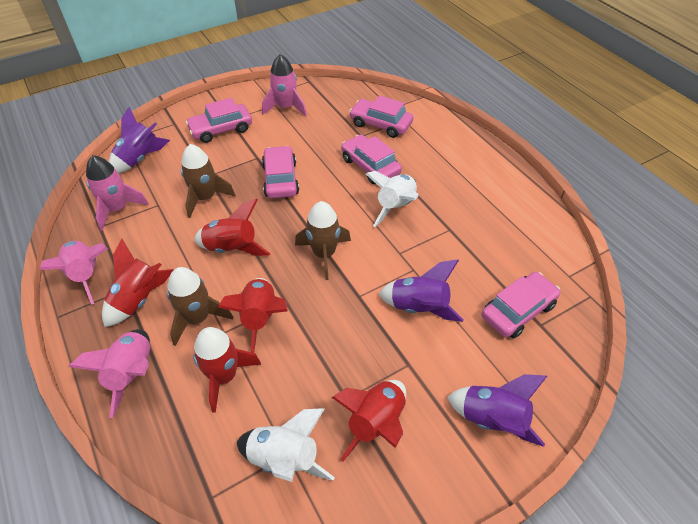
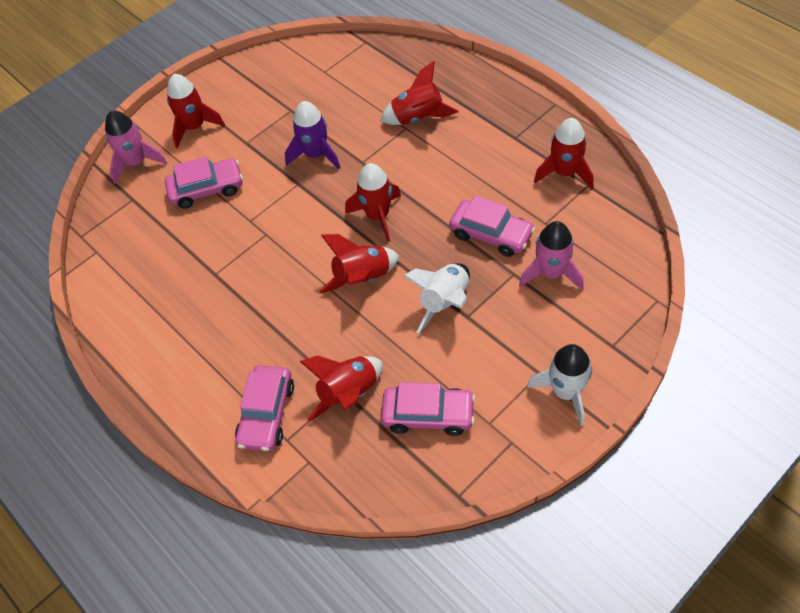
brown rocket: [167,267,233,346] [181,144,236,218] [295,201,351,280] = 3 -> none = 0
pink car: [186,98,252,143] [262,146,299,198] [341,135,402,184] [349,95,413,138] [482,272,560,339] = 5 -> [165,156,243,209] [235,365,294,452] [381,382,475,436] [449,196,535,257] = 4
pink rocket: [39,241,108,305] [68,329,150,418] [86,155,149,231] [262,54,307,117] = 4 -> [105,111,167,184] [519,221,584,290] = 2
purple rocket: [109,107,170,173] [379,259,463,322] [447,374,547,447] = 3 -> [285,101,341,169] = 1
red rocket: [102,238,174,327] [193,327,261,413] [194,199,271,256] [218,278,288,353] [331,380,406,461] = 5 -> [167,74,225,148] [299,355,383,422] [319,234,400,294] [345,163,401,241] [380,61,459,125] [534,118,594,189] = 6

